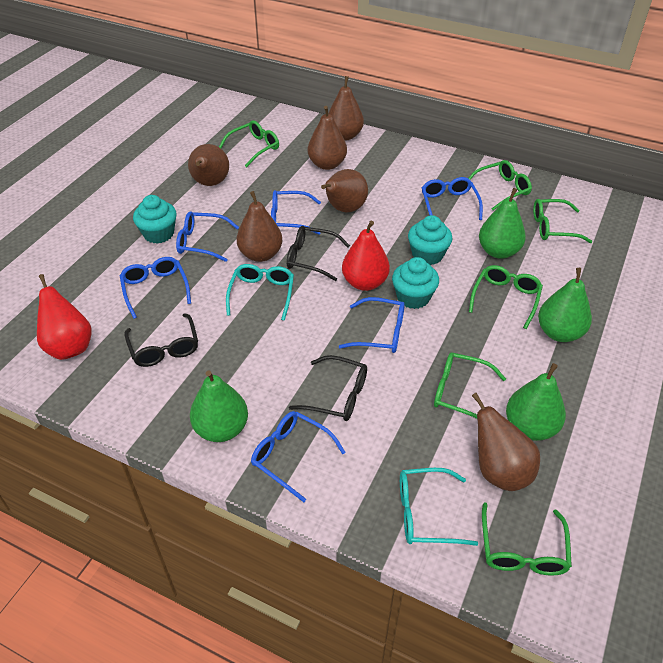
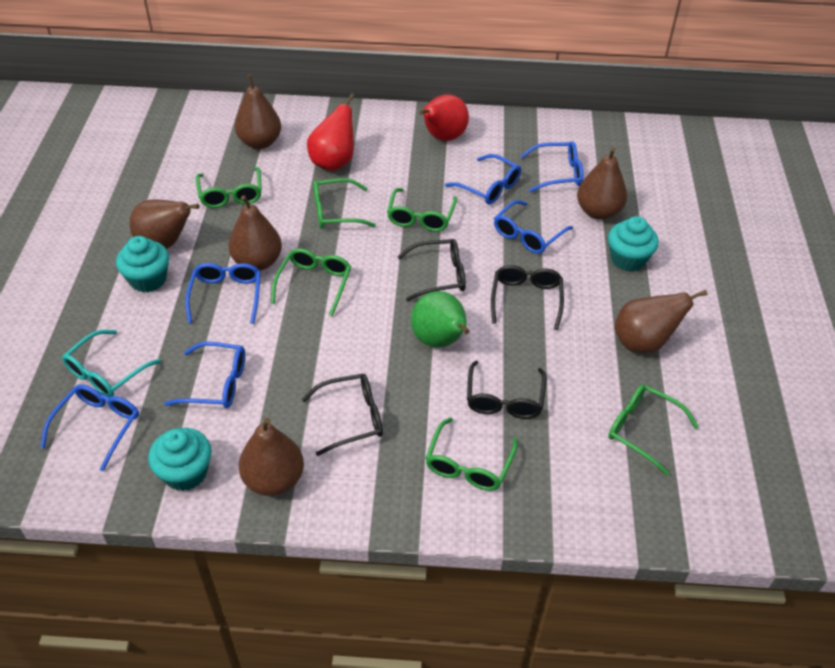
black glasses: [124,313,198,367] [287,226,350,281] [289,355,367,421] = 3 -> [302,374,383,456] [397,239,466,301] [467,361,547,419] [491,265,564,330] = 4
green pear: [190,370,248,442] [479,188,526,259] [506,363,566,441] [538,268,592,342] = 4 -> [411,291,470,348] = 1
turquoise glasses: [226,264,294,321] [400,468,478,546] = 2 -> [62,330,161,397] = 1

